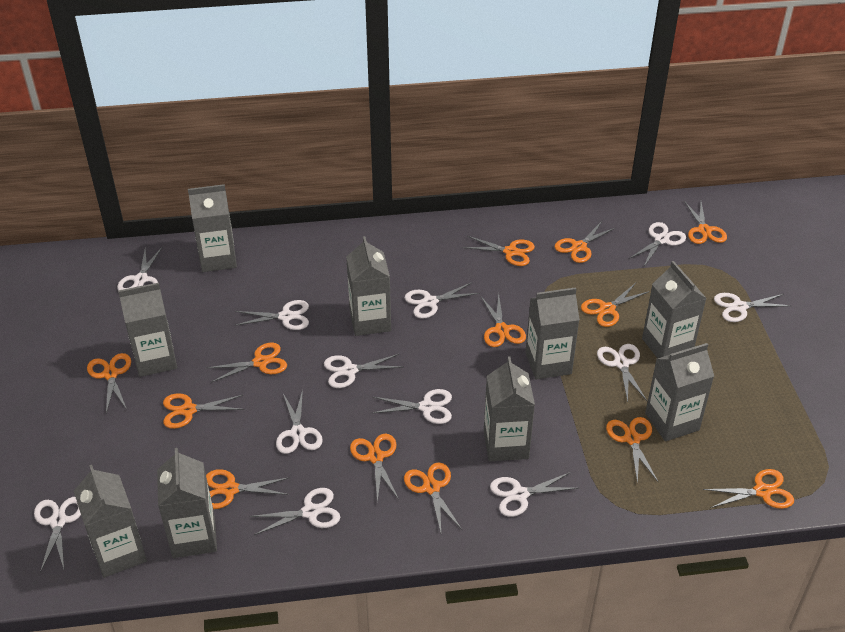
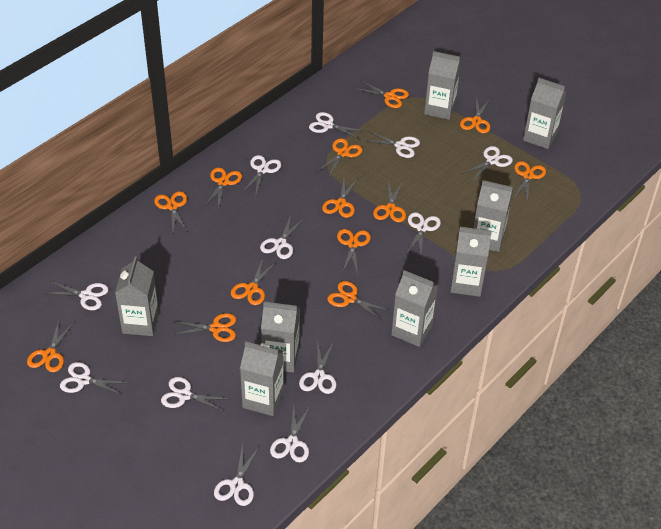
grey carton: [74,465,147,578] [118,283,177,377] [157,448,217,558] [188,184,237,272] [346,236,391,336] [484,356,535,462] [525,287,580,380] [642,261,707,358] [645,343,714,441] = 9 -> [115,256,159,336] [240,341,284,416] [261,302,300,373] [391,270,438,347] [424,51,461,120] [450,227,492,297] [473,180,513,252] [523,78,567,149] = 8

